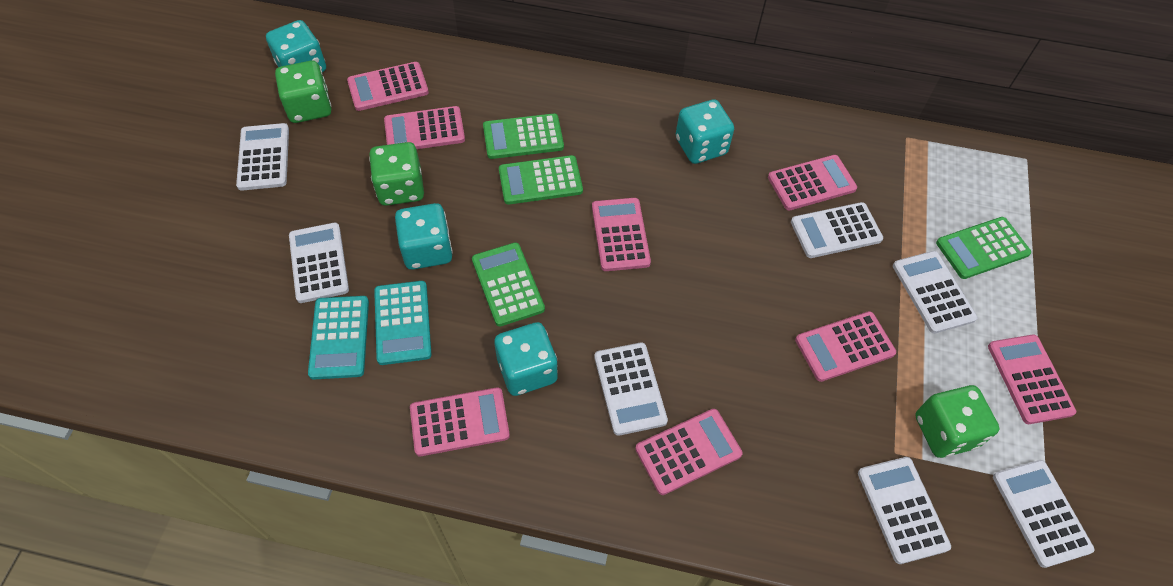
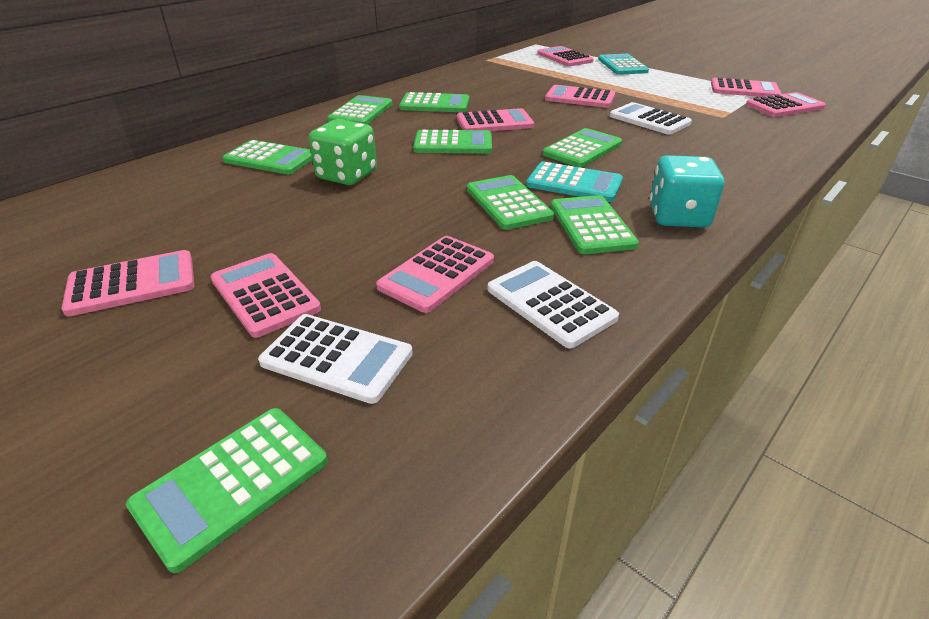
green calculator: [472,242,545,326] [483,113,564,159] [499,155,583,205] [936,217,1031,279] = 4 -> [126,408,328,573] [222,140,312,175] [328,95,392,124] [399,92,469,112] [413,130,492,153] [467,175,554,230] [543,128,622,168] [551,195,639,254] = 8
green dice: [275,61,331,123] [369,142,424,206] [915,385,1000,458] = 3 -> [309,119,377,185] = 1
turquoise dice: [266,20,326,72] [395,203,453,270] [494,322,558,396] [676,99,734,164] = 4 -> [650,155,724,228] = 1
white calculator: [236,123,289,191] [289,223,349,303] [594,343,668,436] [791,202,883,258] [858,457,951,564] [893,251,977,334] [993,460,1094,568] = 7 -> [258,314,413,404] [488,261,619,348] [610,102,692,135] = 3

